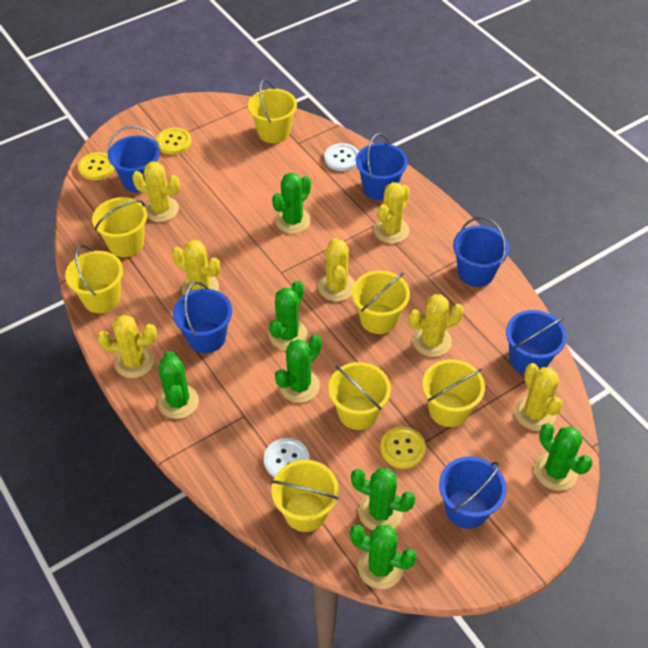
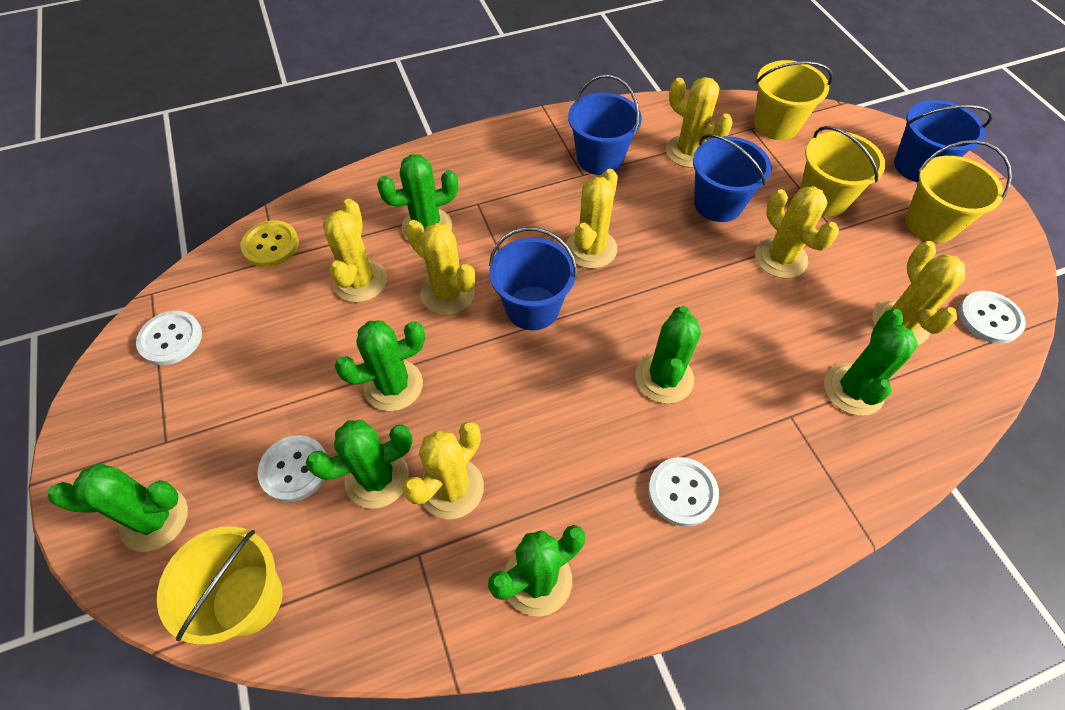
blue bucket: [107,126,161,193] [173,282,232,353] [356,133,408,200] [439,456,507,529] [453,217,509,287] [506,310,567,374] = 6 -> [489,227,577,330] [568,75,642,175] [693,134,772,222] [894,100,993,183] = 4
white button: [264,438,309,478] [324,143,359,171] = 2 -> [136,311,202,365] [258,435,327,502] [648,457,719,527] [959,291,1026,344] = 4
yellow bucket: [65,245,123,313] [92,197,147,257] [248,79,297,143] [271,460,339,532] [328,362,391,430] [352,271,410,334] [422,359,485,427] = 7 -> [157,526,283,645] [754,60,833,140] [800,126,885,217] [905,140,1012,243] = 4
yellow button: [78,152,115,180] [156,128,191,155] [380,427,426,469] = 3 -> [240,220,299,267] = 1

